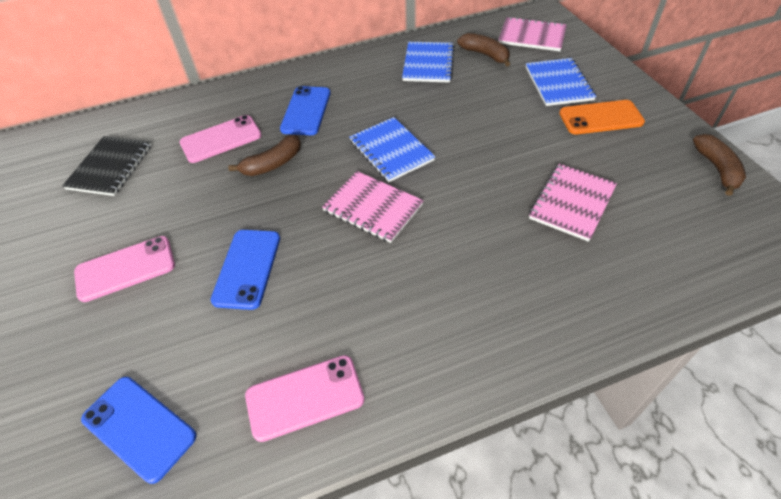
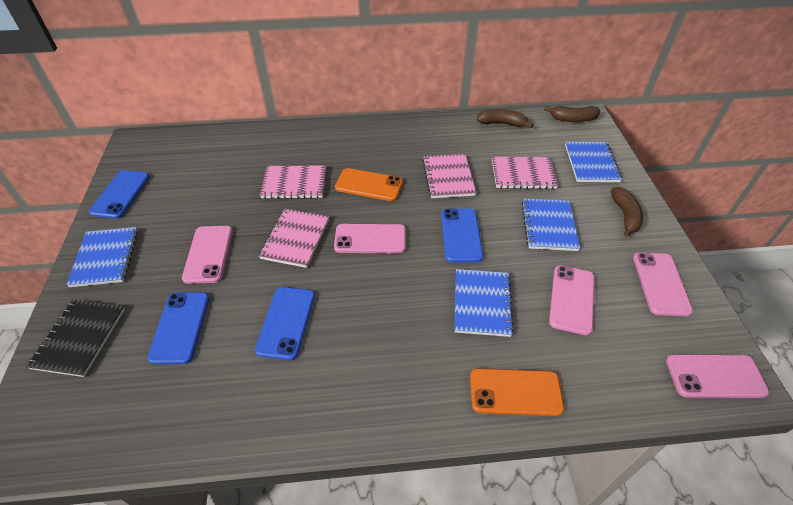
blue notebook: [349,117,436,182] [402,42,455,83] [526,58,596,106] = 3 -> [66,227,138,287] [455,269,514,337] [521,199,580,251] [565,142,622,182] = 4
blue phone: [81,377,196,484] [211,230,280,310] [280,86,330,135] = 3 -> [89,170,150,219] [147,292,209,364] [255,287,315,360] [441,208,483,263] = 4
orange phone: [559,100,645,134] = 1 -> [335,168,403,201] [470,368,564,416] = 2
pink notebook: [322,171,424,243] [498,16,567,51] [529,163,617,242] = 3 -> [259,209,329,268] [260,165,326,199] [422,154,476,198] [492,157,558,189] = 4
pink phone: [74,236,175,302] [180,115,262,163] [245,355,365,442] = 3 -> [182,226,233,284] [334,224,406,253] [549,265,595,335] [633,252,693,316] [666,354,769,398] = 5

